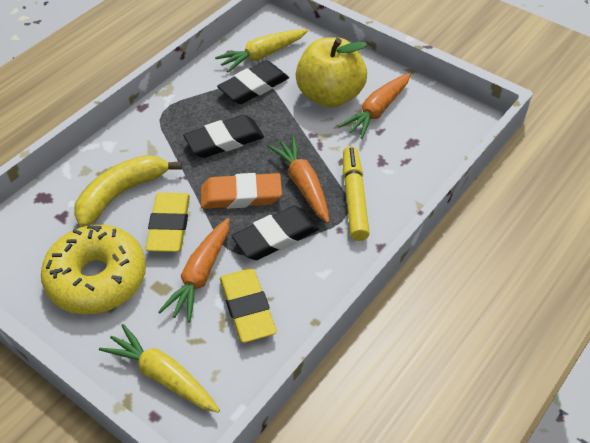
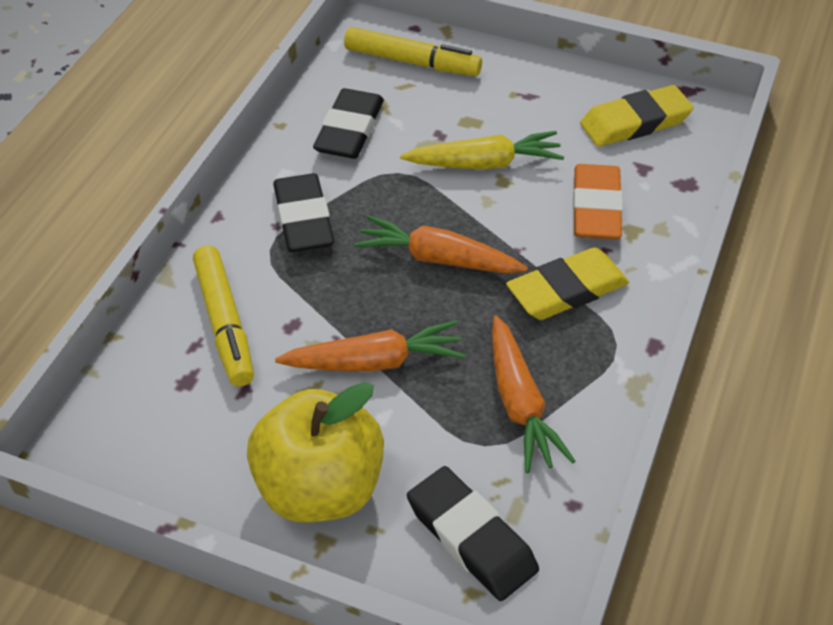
yellow banana: [74,155,182,227] = 1 -> none = 0
yellow carrot: [99,324,220,413] [215,29,308,73] = 2 -> [400,131,564,170] = 1
yellow donut: [41,224,146,315] = 1 -> none = 0
yellow marker: [343,146,370,241] = 1 -> [193,245,254,387] [344,27,482,76] = 2

